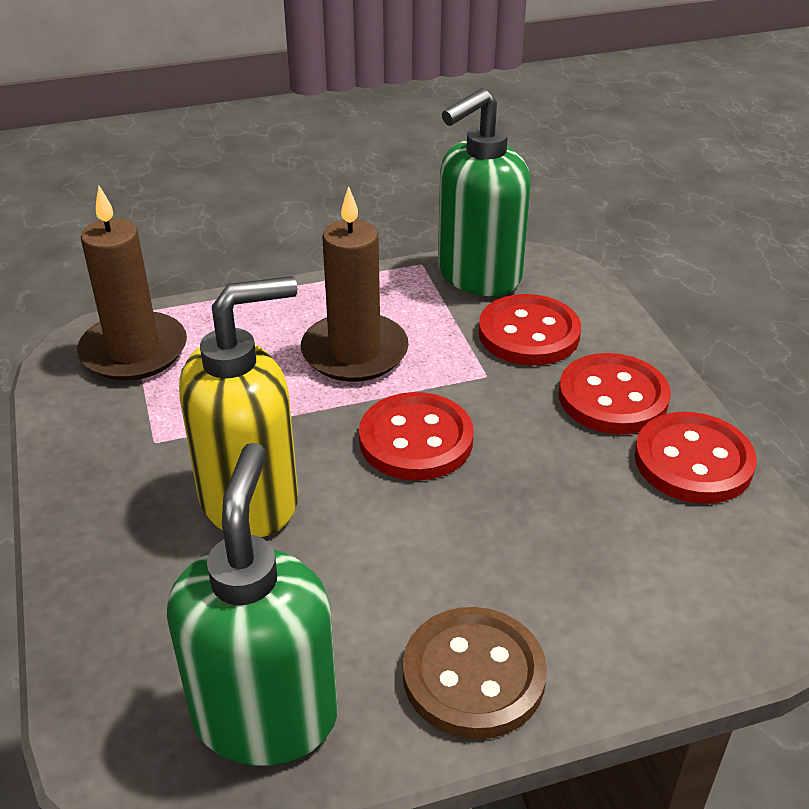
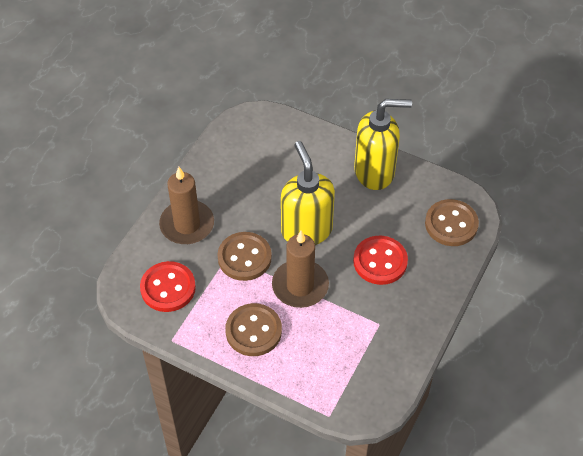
brown button: [403,607,547,739] = 1 -> [218,232,272,281] [225,303,282,356] [425,199,479,246] = 3
green soap dispenser: [167,443,338,766] [438,88,531,296] = 2 -> none = 0
red button: [359,392,473,481] [479,294,581,366] [559,353,671,435] [634,412,757,504] = 4 -> [140,261,196,312] [353,236,408,285] = 2
yellow soap dispenser: [179,276,298,537] = 1 -> [281,141,335,245] [354,99,412,190] = 2

